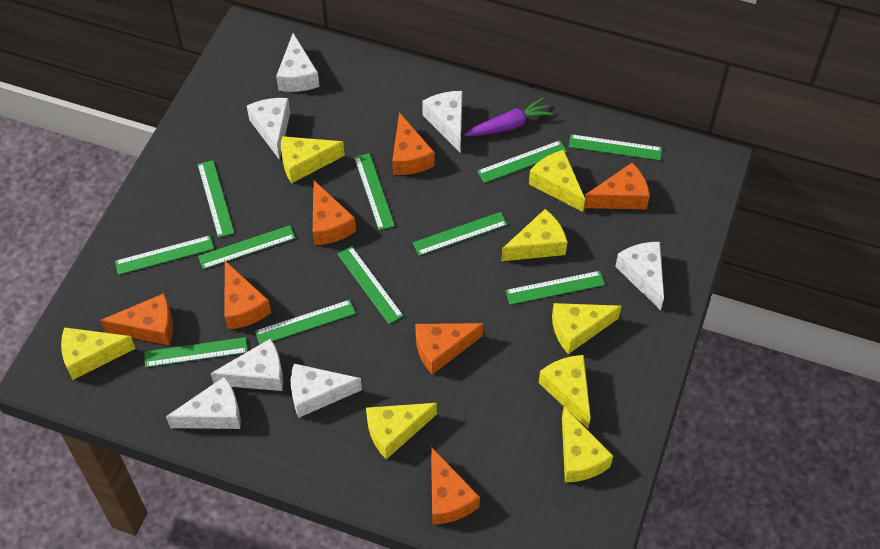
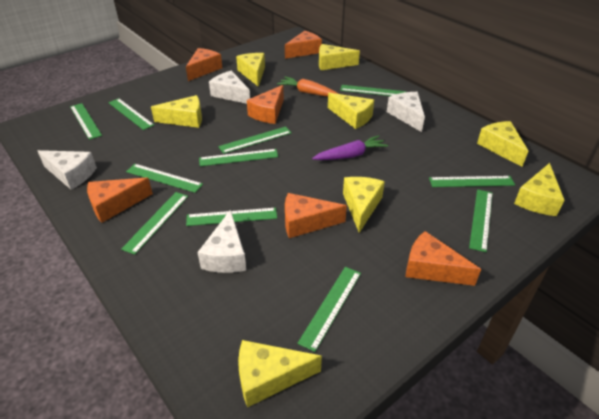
orange carrot: none = 0 -> [277,77,338,97] = 1
orange cheese: [100,293,173,346] [225,261,271,330] [313,180,356,245] [392,112,435,175] [415,323,484,375] [431,447,480,525] [584,163,650,209] = 7 -> [87,177,153,223] [186,48,222,81] [247,85,284,124] [285,31,322,59] [285,193,347,238] [406,231,481,286] = 6
white cheese: [166,376,241,429] [211,338,283,391] [247,98,290,160] [276,33,319,92] [291,364,362,418] [422,91,462,152] [615,242,664,310] = 7 -> [38,150,97,190] [197,209,246,273] [209,71,250,104] [387,92,425,132] = 4

